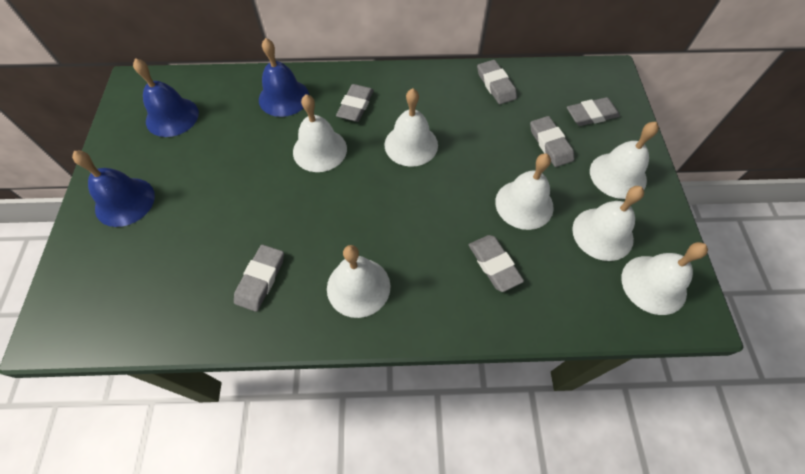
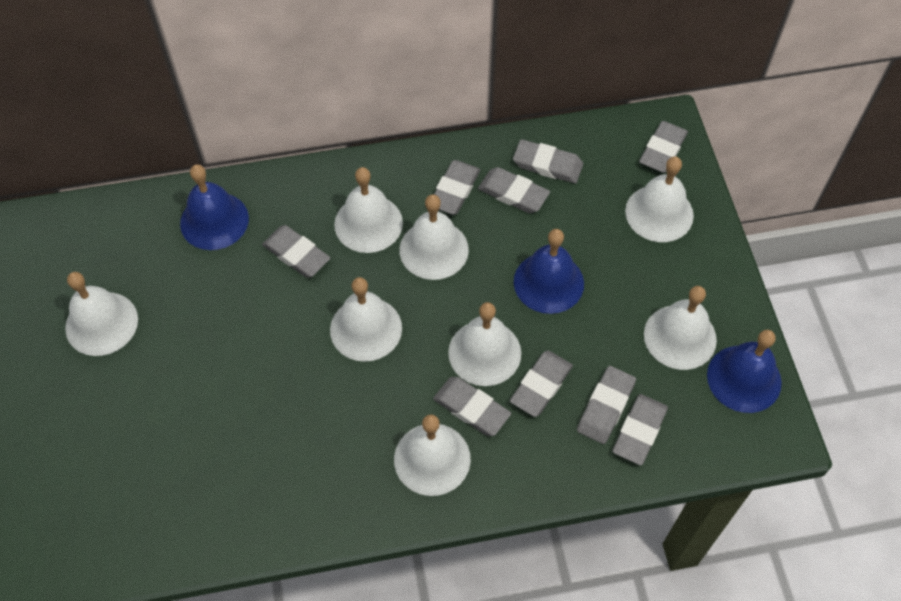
grey eraser: [234,245,284,312] [336,84,374,122] [469,235,524,292] [477,60,517,104] [530,116,574,167] [567,97,620,126] = 6 -> [262,225,330,278] [433,377,511,436] [434,160,480,215] [478,167,550,213] [510,350,573,417] [513,139,583,184] [577,366,636,444] [613,394,668,465] [639,121,688,173] = 9
white bell: [293,94,347,172] [327,245,391,318] [385,88,438,167] [495,153,554,230] [572,186,644,261] [590,122,659,199] [622,242,708,315] = 7 -> [65,272,138,356] [330,277,402,362] [334,167,403,253] [394,414,471,496] [399,194,469,280] [448,302,521,386] [625,156,694,242] [644,286,717,370] = 8

